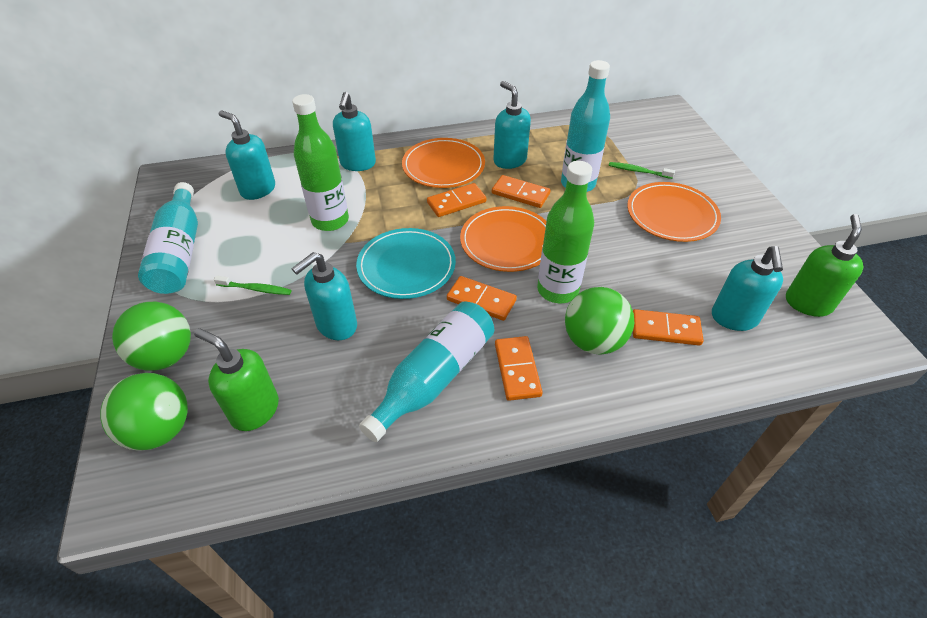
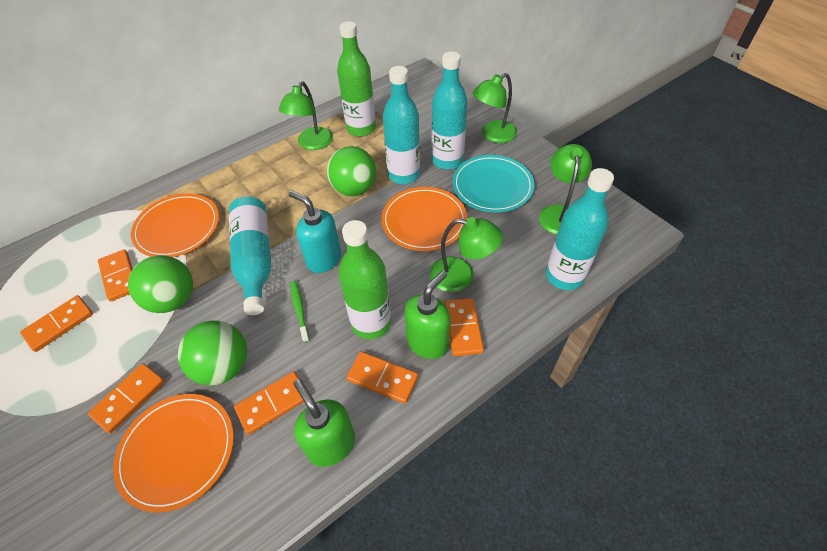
green lamp: none = 0 -> [279,81,333,150] [429,217,503,292] [472,73,517,143] [539,144,592,235] = 4
green toothbrush: [214,276,291,295] [609,162,675,179] = 2 -> [290,281,310,343] = 1
orange domino: [427,183,487,217] [447,276,517,321] [492,175,550,208] [495,336,542,401] [633,309,704,346] = 5 -> [20,295,93,352] [88,363,165,434] [98,249,133,301] [234,371,304,435] [346,352,418,404] [444,298,484,356] = 6
turquoise bottle: [138,182,198,294] [359,301,494,442] [561,60,610,192] = 3 -> [229,197,271,315] [383,66,420,184] [431,51,468,170] [546,168,614,290] = 4
turquoise soap dispenser: [219,111,275,200] [292,252,357,340] [333,92,376,171] [493,81,531,169] [712,246,783,331] = 5 -> [289,190,341,273] = 1

